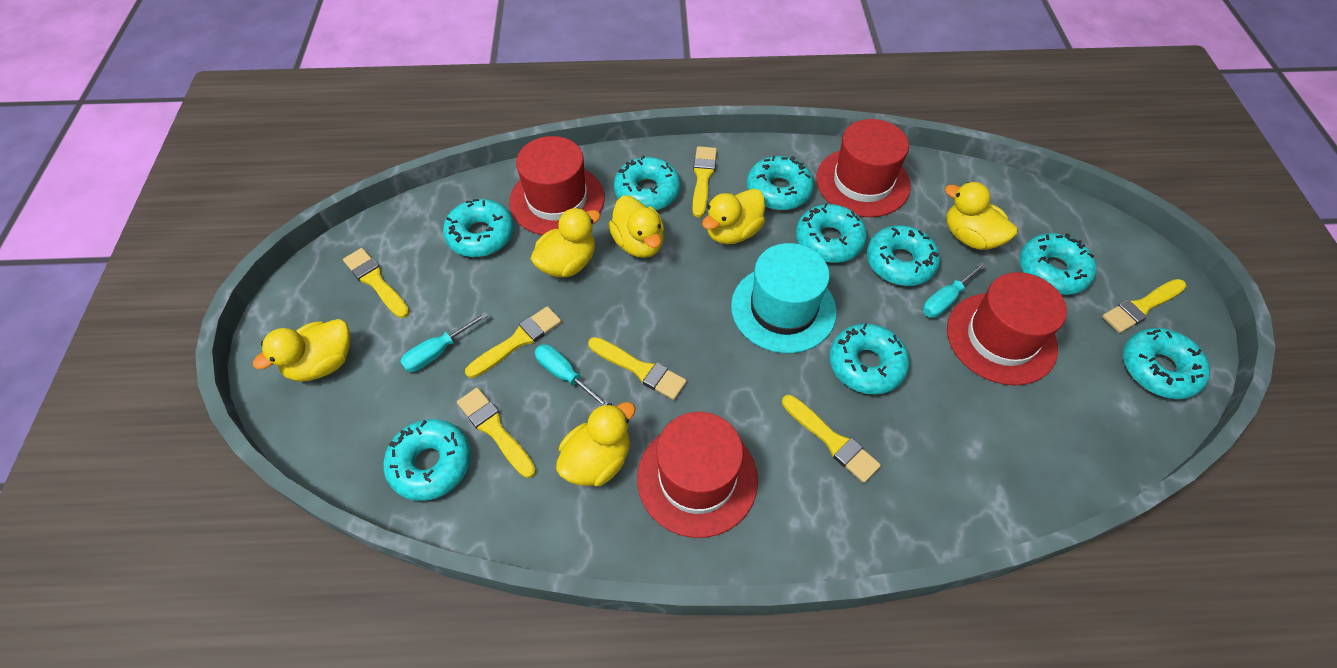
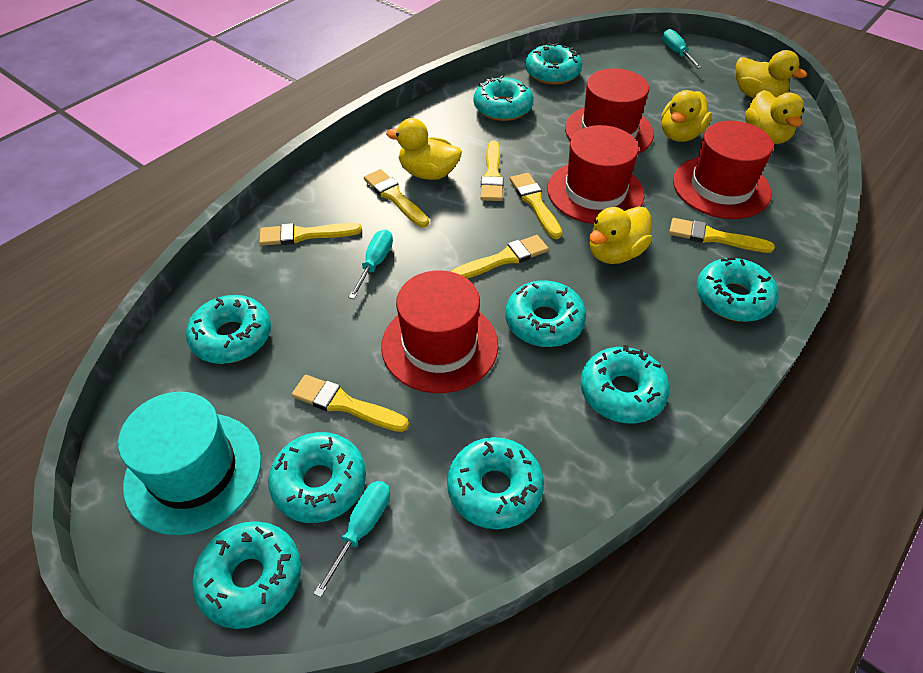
yellow duck: [253,319,350,382] [531,208,601,277] [556,402,636,486] [608,195,664,258] [702,189,765,244] [945,182,1018,250] = 6 -> [386,118,462,180] [589,206,652,264] [661,90,712,142] [736,50,807,98] [745,90,805,144] = 5

